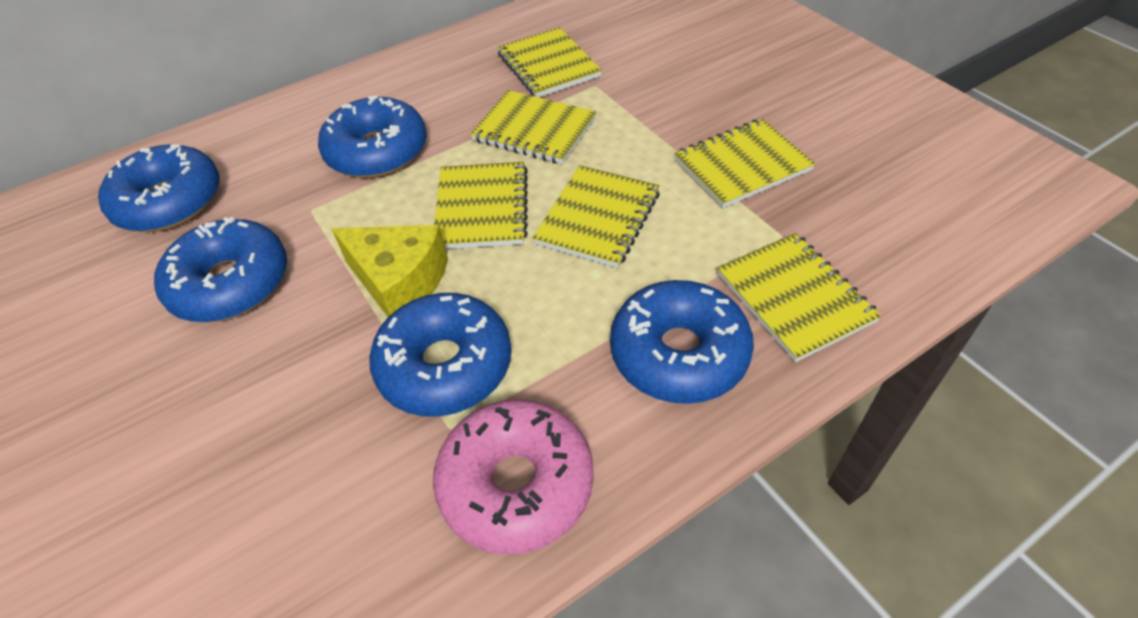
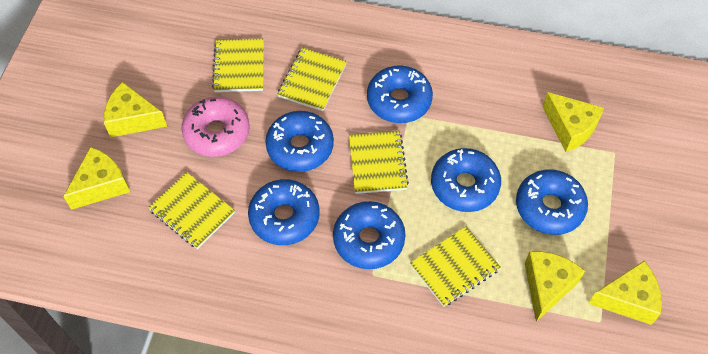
blue donut: [98,144,220,232] [154,217,287,322] [318,95,427,178] [370,293,512,417] [610,280,754,404] = 5 -> [248,179,320,245] [265,111,334,172] [333,201,406,269] [367,65,433,123] [431,148,501,212] [516,169,588,235] = 6
yellow cheese: [332,225,448,317] = 1 -> [63,147,130,210] [104,82,167,138] [525,251,585,322] [543,92,604,152] [588,260,662,325] = 5
yellow notebook: [434,162,528,249] [470,90,597,164] [497,27,602,97] [532,165,660,268] [674,119,815,208] [717,233,882,362] = 6 -> [148,172,235,249] [212,38,264,92] [277,47,347,111] [349,131,409,194] [410,226,501,307] = 5

